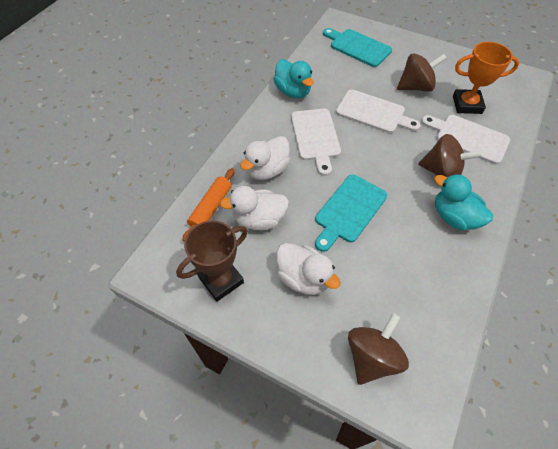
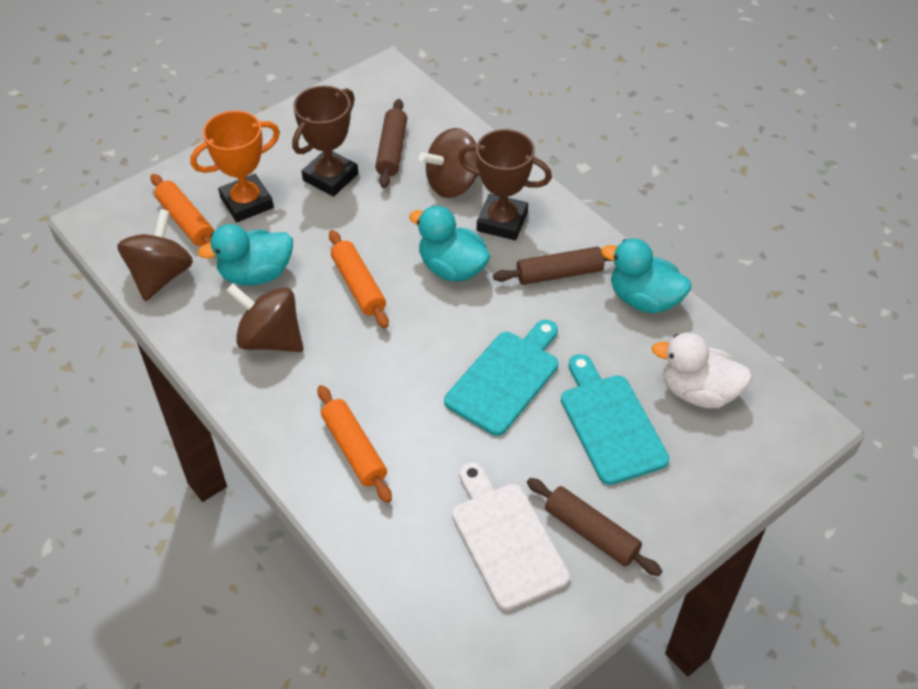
brown rolling pin: none = 0 -> [375,99,407,188] [493,247,611,285] [527,478,662,576] = 3
brown trophy: [176,220,248,302] = 1 -> [292,86,358,197] [458,129,552,240] = 2
orange rolling pin: [182,168,235,242] = 1 -> [151,174,214,246] [318,385,392,503] [329,230,389,328] = 3
turquoise duck: [273,59,314,98] [434,174,493,230] = 2 -> [197,224,293,286] [409,206,490,282] [601,239,691,313] = 3
white cutting board: [291,108,341,176] [336,89,421,133] [421,115,510,164] = 3 -> [452,462,570,611] = 1
white duck: [220,186,289,230] [240,136,290,180] [276,243,341,295] = 3 -> [652,333,752,408] = 1

